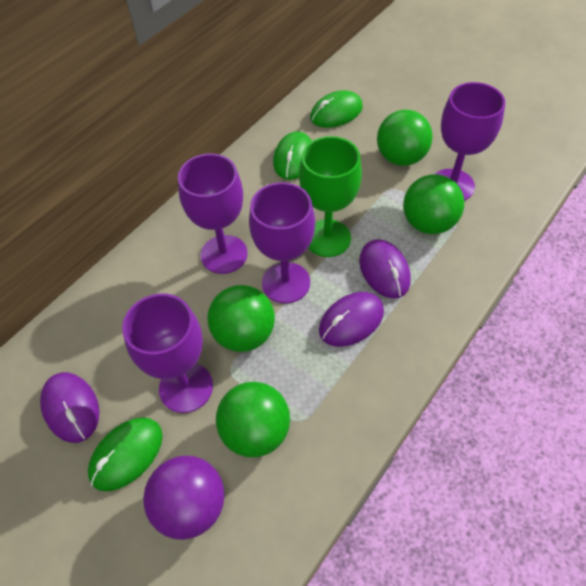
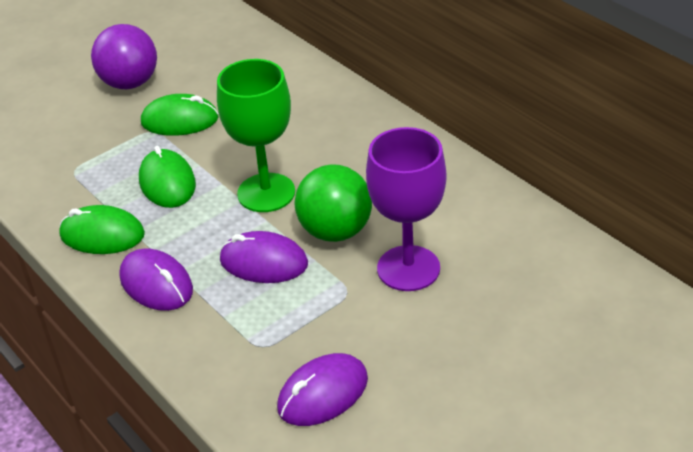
green ball: [207,285,275,352] [216,382,290,457] [377,110,433,166] [403,174,464,234] = 4 -> [295,164,372,242] = 1
purple goblet: [122,294,213,413] [178,154,248,274] [249,182,315,304] [435,82,505,201] = 4 -> [366,127,446,291] = 1

